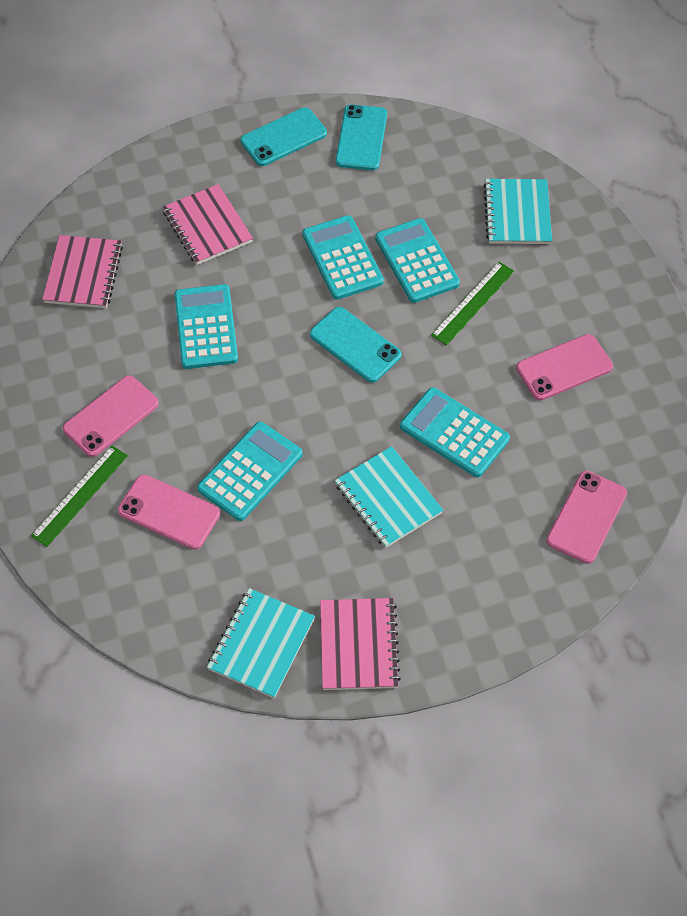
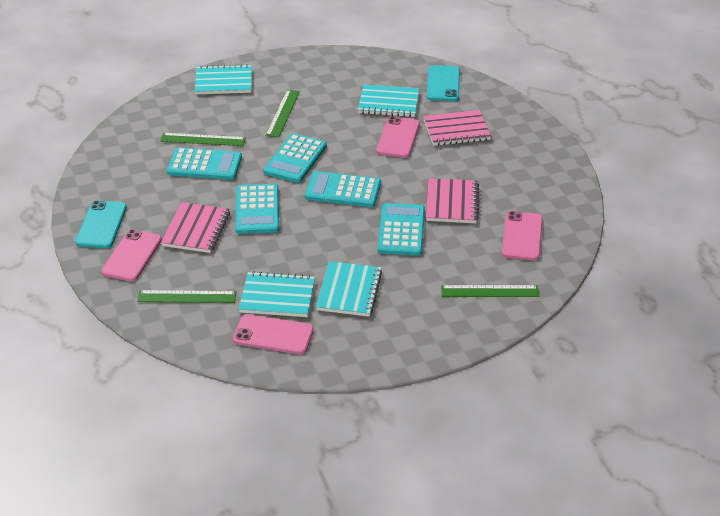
green ruler: [31,446,128,547] [431,262,514,345] = 2 -> [137,290,236,303] [161,133,246,146] [266,90,300,137] [441,285,539,297] = 4
turquoise notebook: [207,588,315,698] [335,446,443,548] [483,179,552,244] = 3 -> [195,64,252,94] [239,271,315,317] [316,261,382,317] [358,85,419,117] = 4
turquoise phone: [240,107,327,166] [310,307,402,383] [336,105,387,170] = 3 -> [75,200,127,248] [427,65,460,101] = 2

